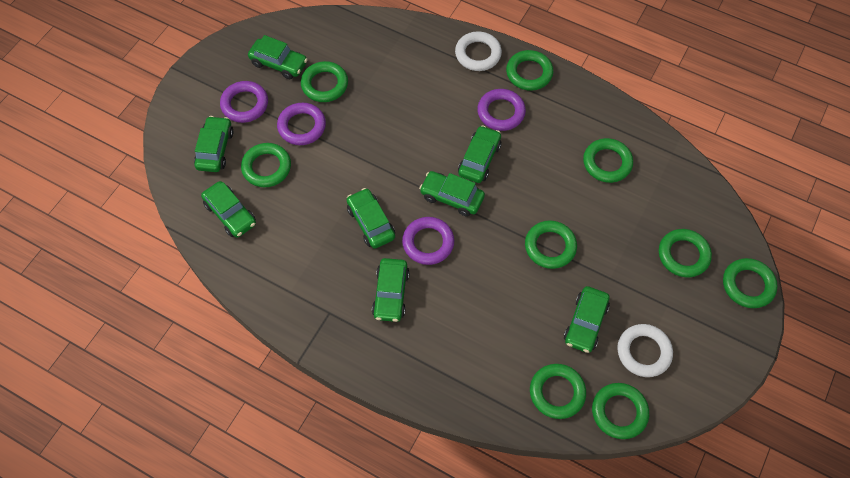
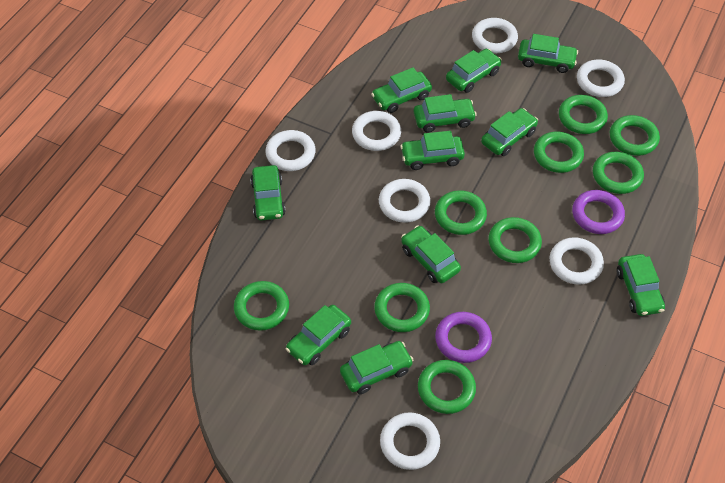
green car: [194,116,233,172] [201,181,256,238] [248,35,308,79] [347,188,395,249] [372,258,410,322] [419,171,485,217] [458,125,501,183] [564,286,610,353] = 8 -> [250,165,286,221] [286,305,351,365] [340,341,414,394] [371,67,432,113] [400,131,465,170] [401,225,461,283] [414,94,477,133] [446,49,502,93] [481,108,538,156] [518,34,578,73] [617,254,665,316] = 11
purple ring: [220,81,268,123] [277,103,326,145] [402,217,454,265] [477,89,526,131] = 4 -> [435,312,492,363] [572,190,625,234] = 2
white ring: [455,31,502,71] [617,324,673,377] = 2 -> [265,130,316,171] [352,111,401,151] [379,179,430,223] [380,412,440,470] [472,18,518,53] [549,237,604,285] [577,60,625,97] = 7

